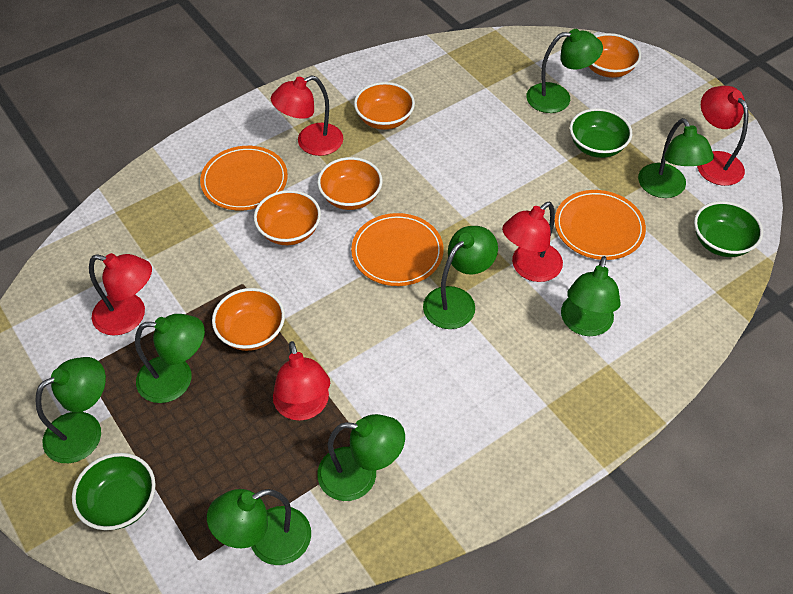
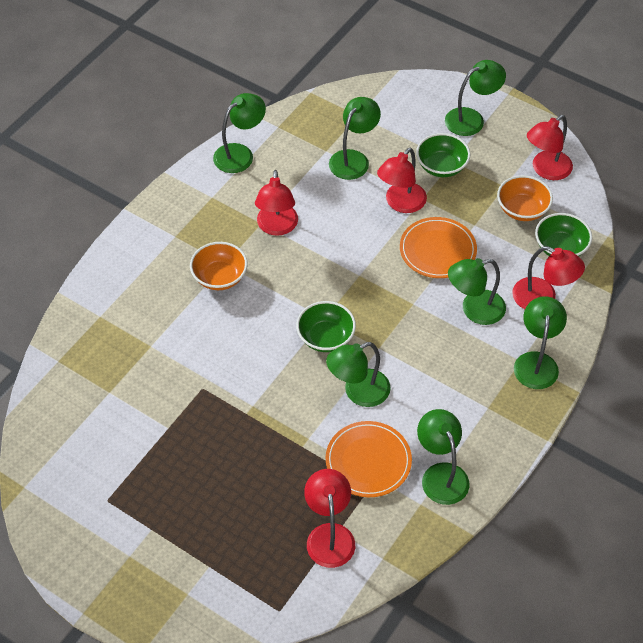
green lamp: [35,357,106,463] [135,314,205,403] [207,489,311,565] [317,414,405,501] [423,226,498,329] [526,29,603,113] [561,256,621,336] [638,118,714,198] = 8 -> [213,93,266,173] [326,342,391,407] [329,97,381,180] [417,409,470,505] [445,60,506,136] [448,258,506,325] [514,296,567,389] = 7
orange bowl: [212,288,285,351] [254,190,321,245] [317,157,382,210] [354,82,415,130] [588,33,641,78] = 5 -> [190,242,248,290] [497,175,553,221] = 2
orange plate: [200,146,288,211] [351,213,444,286] [555,190,646,260] = 3 -> [326,421,412,497] [400,217,477,278] = 2

